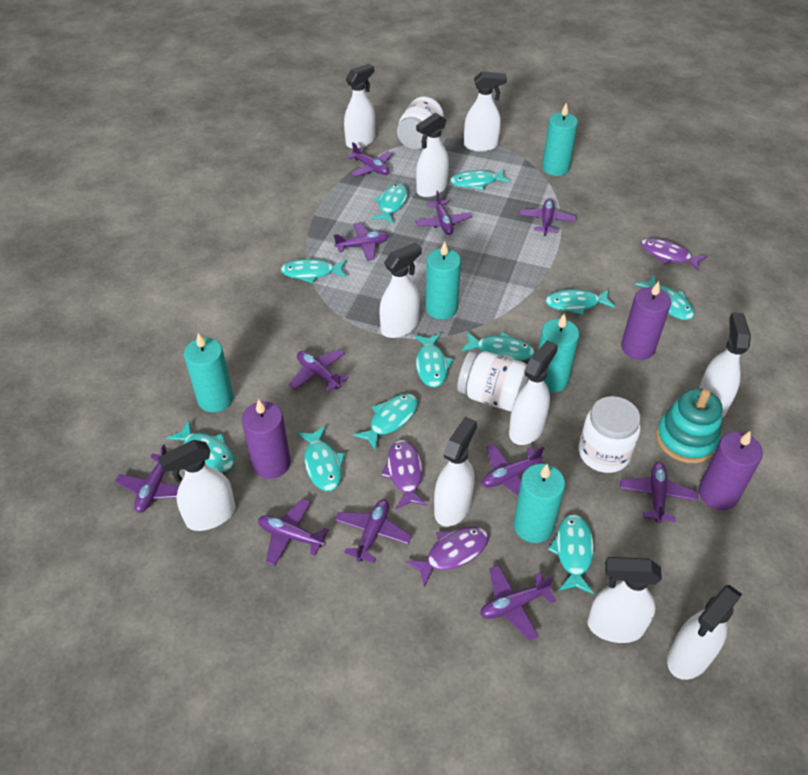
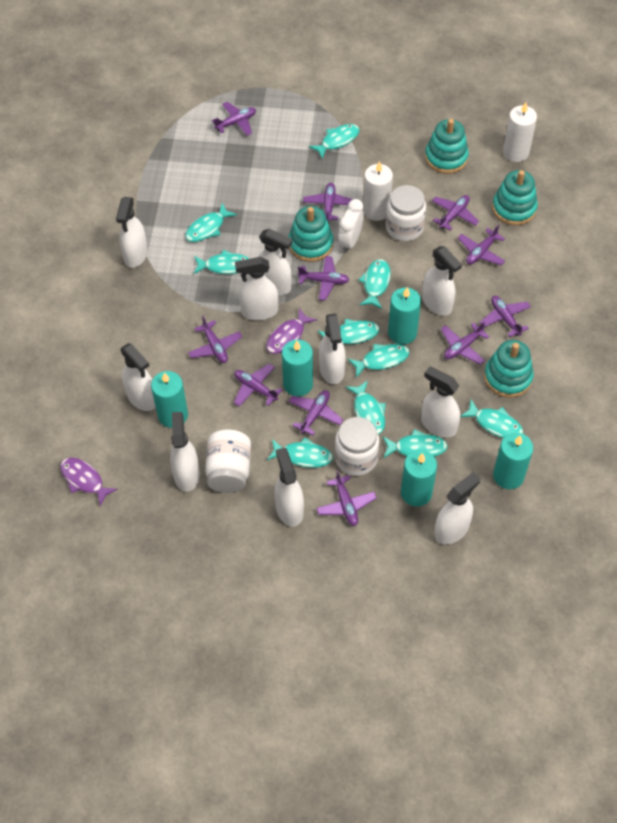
purple candle: [242,399,291,479] [621,281,671,360] [698,431,763,510] = 3 -> none = 0
purple fish: [381,440,427,509] [406,527,489,588] [641,238,707,271] = 3 -> [60,458,118,507] [266,308,317,354] = 2
turquoise fish: [166,420,234,472] [281,259,346,283] [297,426,345,491] [353,394,418,451] [371,184,408,224] [414,334,453,388] [450,169,510,190] [461,332,535,361] [545,289,615,315] [548,514,594,594] [635,276,694,320] = 11 -> [185,203,237,242] [193,250,249,274] [267,437,333,468] [309,124,359,158] [318,319,380,344] [346,380,386,435] [348,344,410,378] [358,259,391,309] [383,429,448,458] [460,400,523,438] = 10
turquoise stacking toy: [656,388,723,463] = 1 -> [289,206,333,262] [425,119,469,174] [484,340,534,398] [492,170,538,225] = 4
white candle: none = 0 -> [363,161,393,221] [503,102,537,162] = 2
white clock: none = 0 -> [338,199,364,253] = 1

